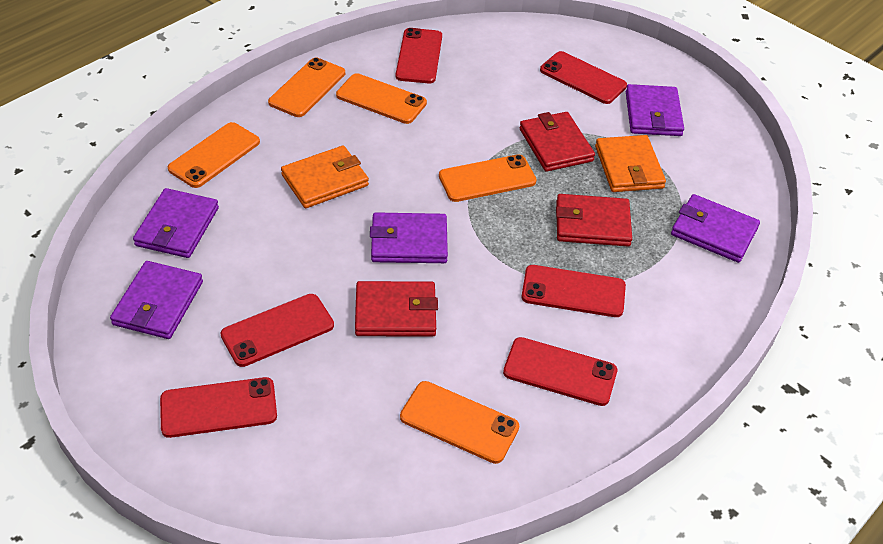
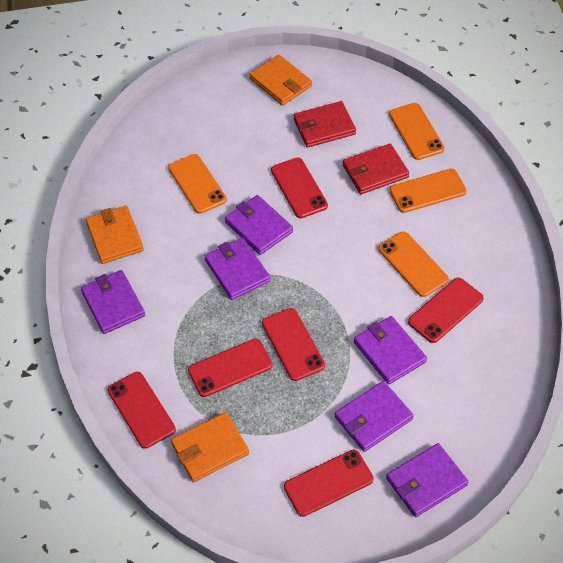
orange phone: [168,122,260,188] [268,57,345,117] [336,73,427,124] [400,381,519,464] [439,154,537,202] = 5 -> [168,154,227,214] [378,232,449,297] [389,103,445,160] [389,169,467,213] = 4
orange wallet: [281,146,369,208] [595,135,666,192] = 2 -> [86,206,144,264] [171,412,249,482] [249,55,312,105] = 3
purple wallet: [110,261,203,339] [133,188,219,258] [370,212,448,263] [626,84,684,136] [671,194,760,263] = 5 -> [81,270,145,334] [204,238,270,300] [225,195,293,255] [335,381,414,452] [354,316,427,385] [386,443,468,517] = 6
red wallet: [355,281,438,336] [520,112,595,172] [556,194,632,246] = 3 -> [293,101,356,148] [343,144,409,194] = 2

